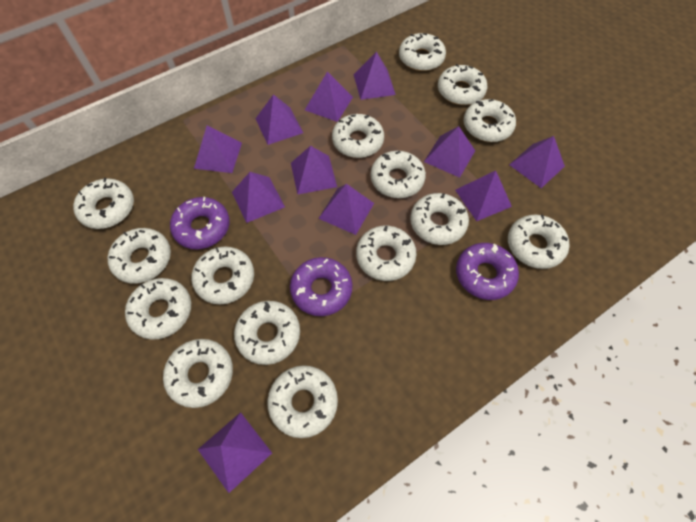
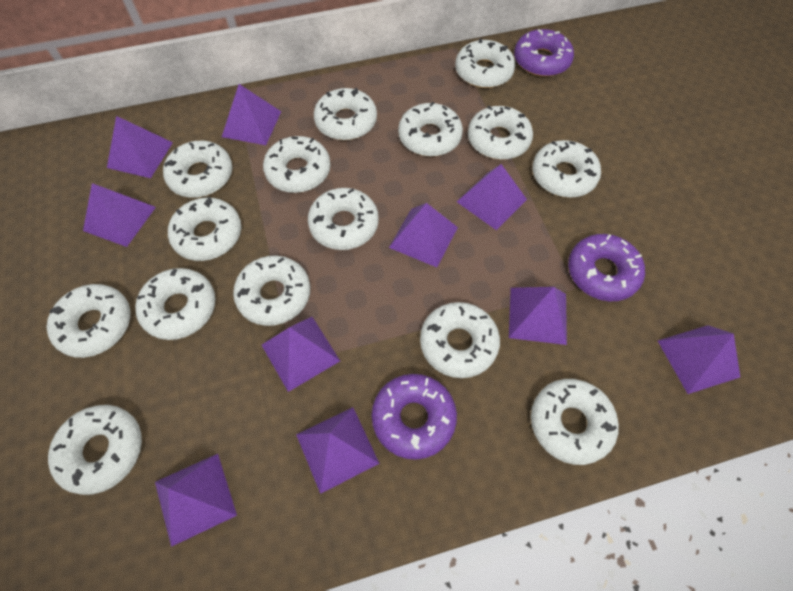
purple pyramid: [194,126,242,173] [198,412,272,493] [232,172,285,223] [255,94,303,145] [291,146,337,195] [305,71,353,122] [318,184,374,235] [354,52,396,100] [424,126,475,178] [455,170,512,221] [509,136,565,188] = 11 -> [83,183,156,247] [107,116,173,178] [155,454,237,547] [222,84,281,145] [262,317,340,392] [296,407,380,494] [389,203,458,267] [457,164,527,230] [509,287,567,345] [658,325,740,394] = 10

